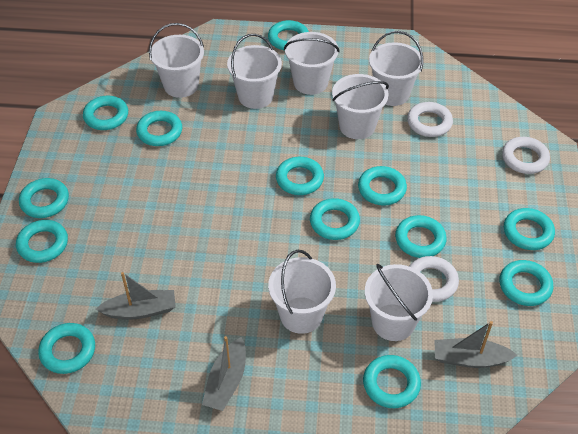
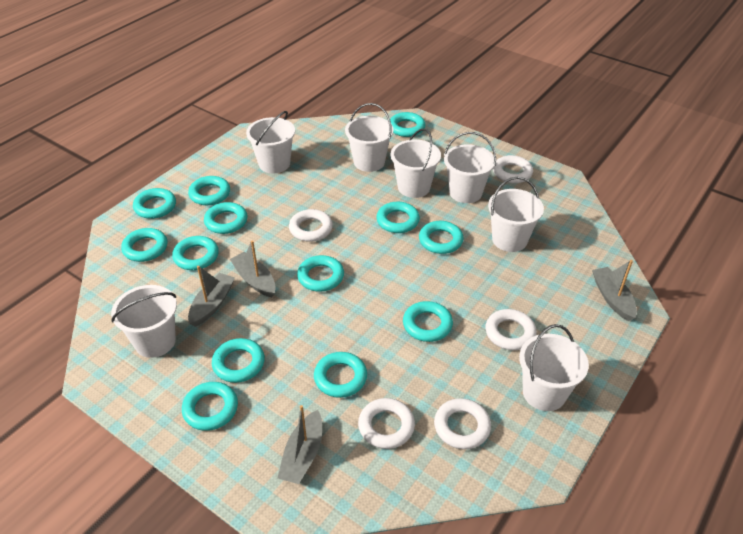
grey boat: [96,272,176,320] [202,336,246,411] [435,321,517,368] = 3 -> [188,266,235,327] [230,240,276,297] [278,405,322,484] [592,260,637,321] = 4
white ring: [407,102,453,137] [409,256,459,302] [502,137,550,174] = 3 -> [289,209,333,242] [358,398,415,449] [434,398,491,449] [485,309,537,350] [493,155,533,183] = 5

